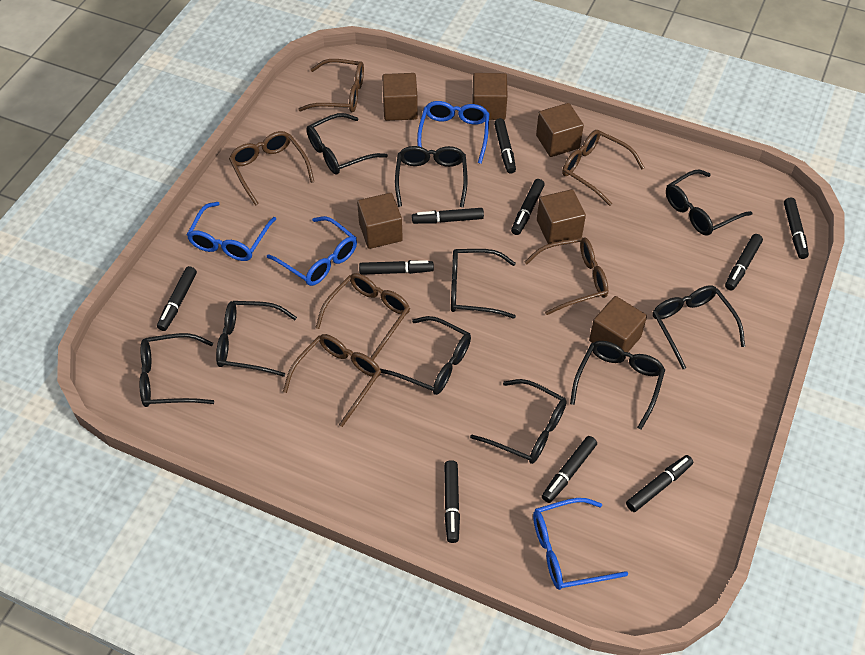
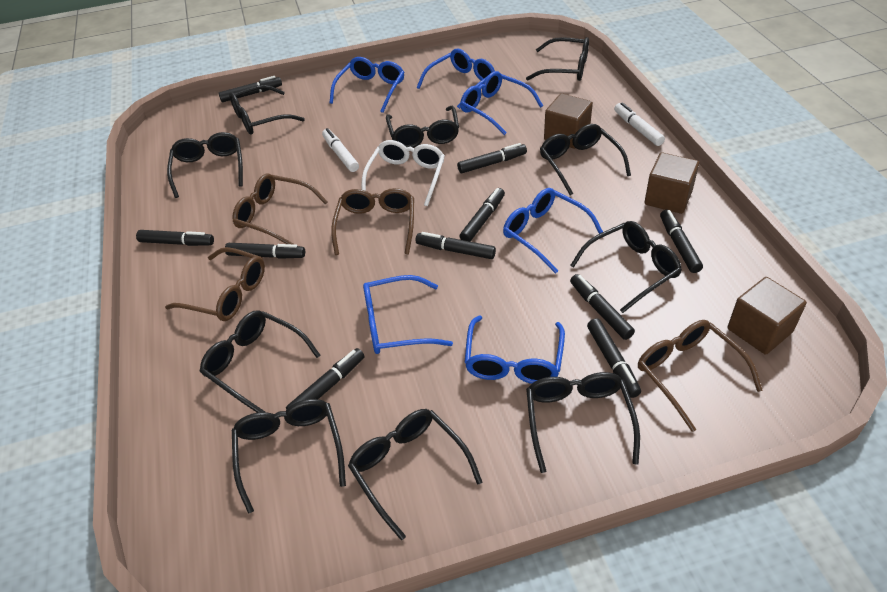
blue glasses: [187,202,276,261] [267,216,357,286] [417,101,489,164] [533,498,628,590] = 4 -> [329,57,405,113] [363,275,453,354] [417,49,495,109] [460,71,543,135] [464,315,565,384] [503,188,603,274] = 6
brown cube: [357,193,403,249] [382,73,418,121] [472,73,507,120] [536,103,584,157] [537,189,586,244] [589,296,647,352] = 6 -> [544,93,593,149] [644,152,699,214] [727,277,807,355] = 3
brown glasses: [229,131,314,206] [283,334,381,427] [298,59,364,112] [315,273,410,360] [525,237,608,315] [562,130,645,206] = 6 -> [165,247,265,321] [232,174,328,244] [331,188,414,255] [638,320,763,432] = 4
white glasses: none = 0 -> [362,140,445,206] = 1
white marker: none = 0 -> [322,128,359,172] [614,102,665,146] = 2

